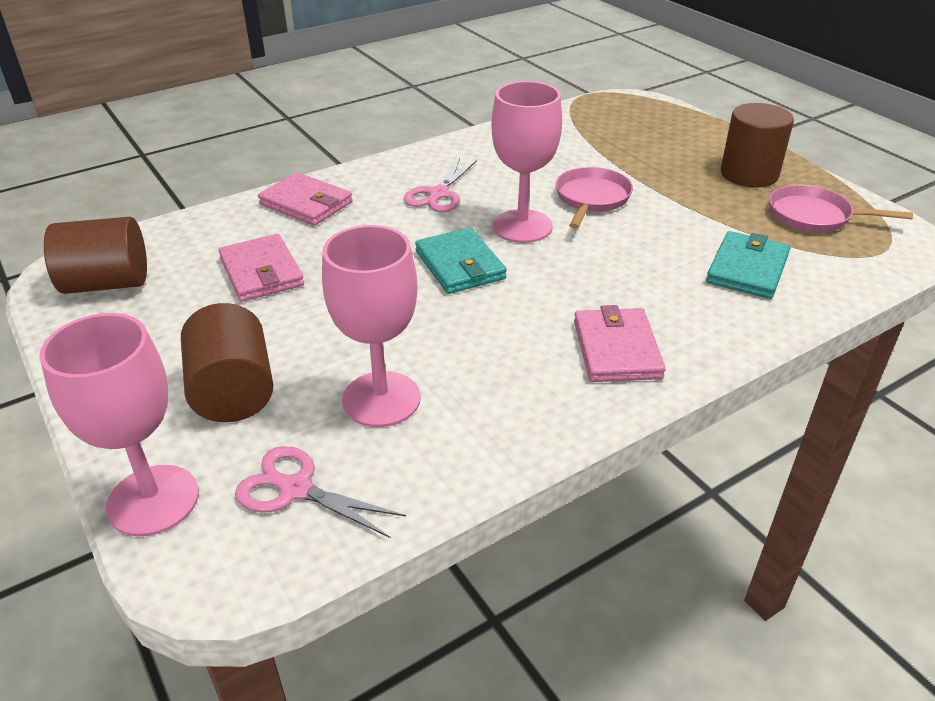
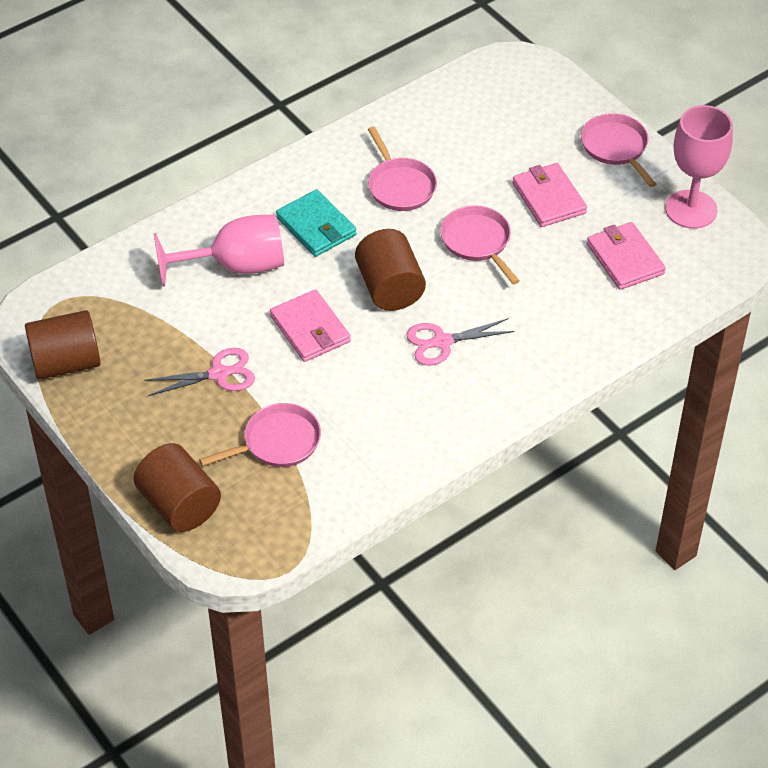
pink goblet: [39,313,199,536] [322,225,421,427] [491,81,562,243] = 3 -> [154,215,284,287] [665,105,733,229] = 2
pink pan: [556,167,633,229] [769,185,913,232] = 2 -> [199,403,321,467] [368,126,437,211] [440,205,519,285] [581,113,656,187] = 4
turquoise wallet: [415,227,507,294] [706,231,790,299] = 2 -> [276,189,357,257] = 1

